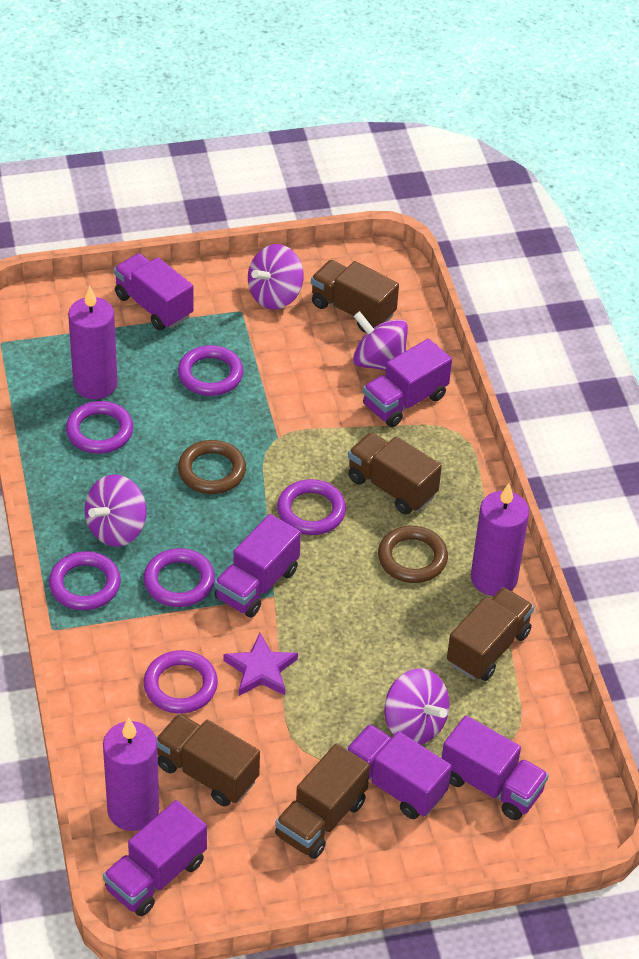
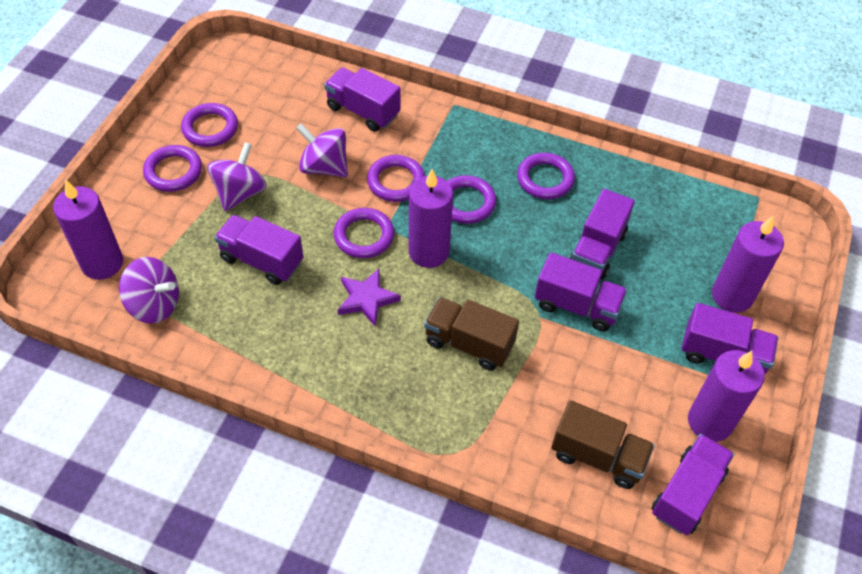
brown ring: [178,440,246,494] [378,526,448,583] = 2 -> none = 0
brown truck: [156,713,260,806] [275,743,370,859] [311,260,399,333] [348,432,442,515] [447,587,534,681] = 5 -> [424,297,519,371] [551,400,655,489] = 2
purple candle: [68,286,118,399] [103,718,159,831] [471,483,529,596] = 3 -> [53,179,123,280] [409,169,453,268] [688,350,765,442] [712,216,784,313] = 4
purple spinning top: [85,474,147,547] [248,244,304,309] [353,311,408,371] [384,668,450,745] = 4 -> [119,257,179,324] [207,142,267,211] [296,123,348,177] = 3

